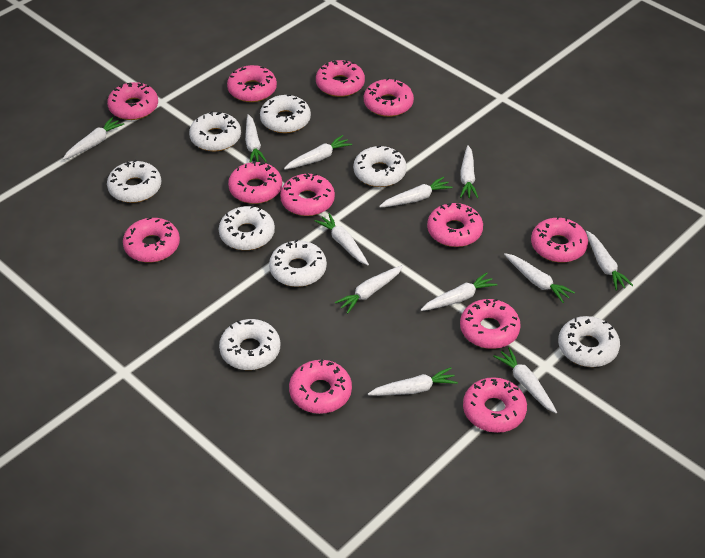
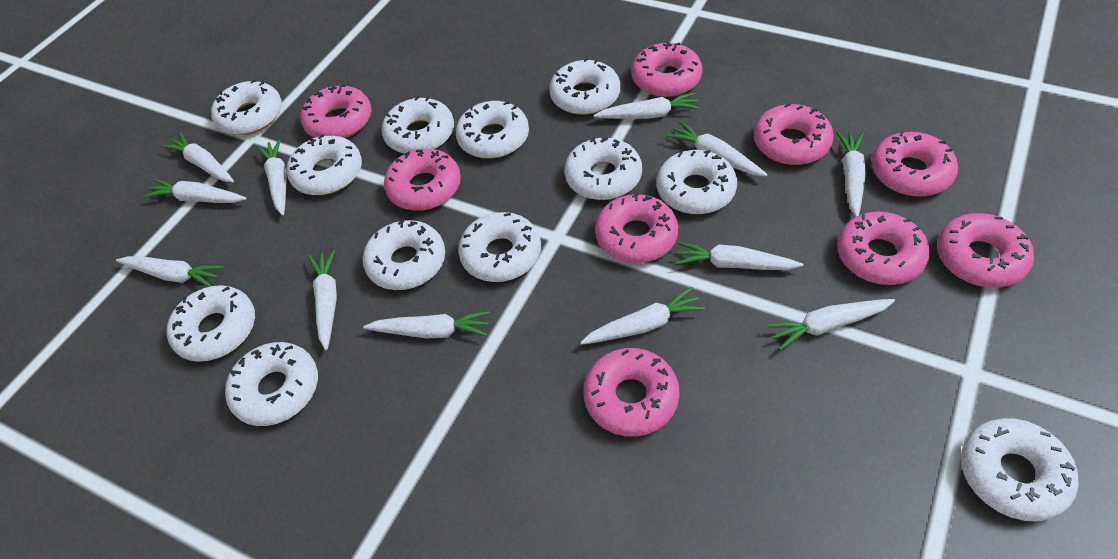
pink donut: [107,82,158,120] [123,217,180,262] [227,65,277,102] [228,161,282,204] [280,173,335,216] [289,359,352,414] [316,60,365,97] [364,78,414,117] [427,203,483,247] [460,299,521,349] [463,377,527,433] [531,216,588,262] = 12 -> [300,84,372,138] [384,149,461,211] [583,348,680,437] [595,193,678,263] [631,42,702,97] [754,103,834,165] [837,211,930,285] [872,131,958,197] [937,213,1034,288] = 9
white donut: [107,160,161,203] [189,111,241,151] [219,205,275,250] [219,319,280,370] [260,94,311,133] [269,240,327,287] [353,146,407,187] [558,316,620,367] = 8 -> [167,285,255,362] [211,79,282,135] [225,342,318,426] [287,134,362,195] [363,219,445,290] [382,96,454,154] [456,101,529,159] [458,212,541,282] [549,58,620,115] [564,137,642,200] [657,150,737,214] [961,418,1079,522] = 12

